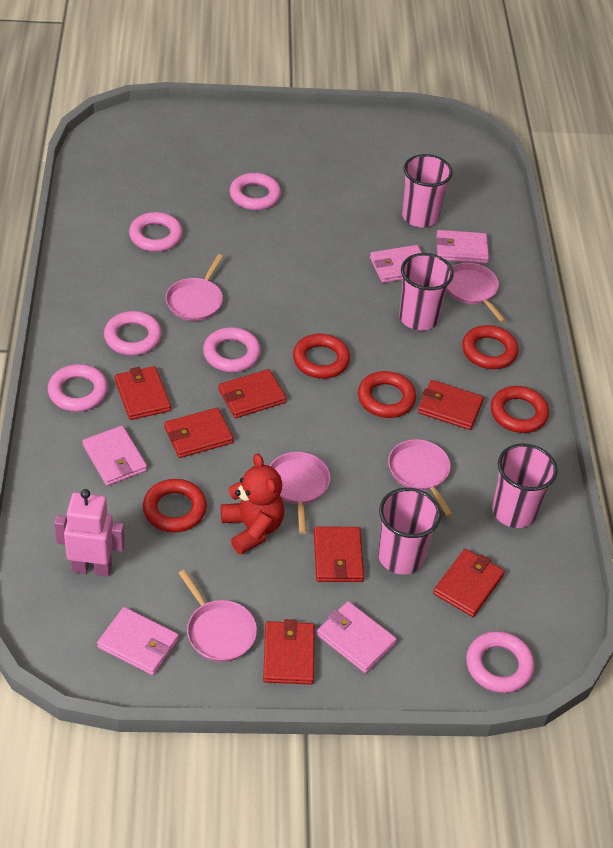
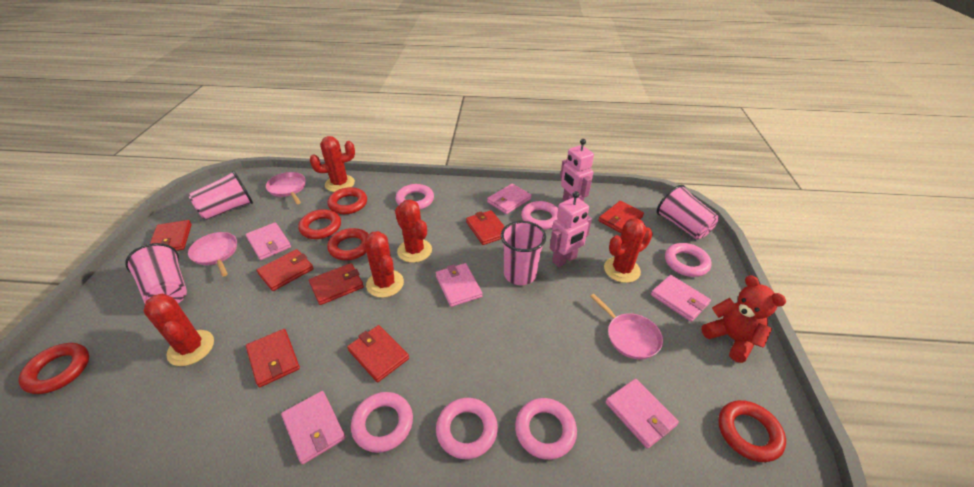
pink pan: [166,254,223,321] [178,570,257,662] [270,452,330,534] [388,439,453,517] [447,263,506,322] = 5 -> [188,232,237,277] [266,172,306,204] [590,294,663,359] = 3
pink robot: [54,489,125,576] = 1 -> [550,191,592,267] [560,139,594,202] = 2
pink wallet: [83,426,147,486] [97,607,179,675] [317,601,397,673] [370,245,422,283] [436,230,489,264] = 5 -> [246,222,291,260] [281,391,346,465] [436,263,482,307] [487,184,532,214] [605,379,679,449] [651,275,711,322] = 6
red cactus: none = 0 -> [144,294,214,366] [310,136,355,192] [365,231,404,298] [395,199,432,263] [604,218,653,283] = 5

